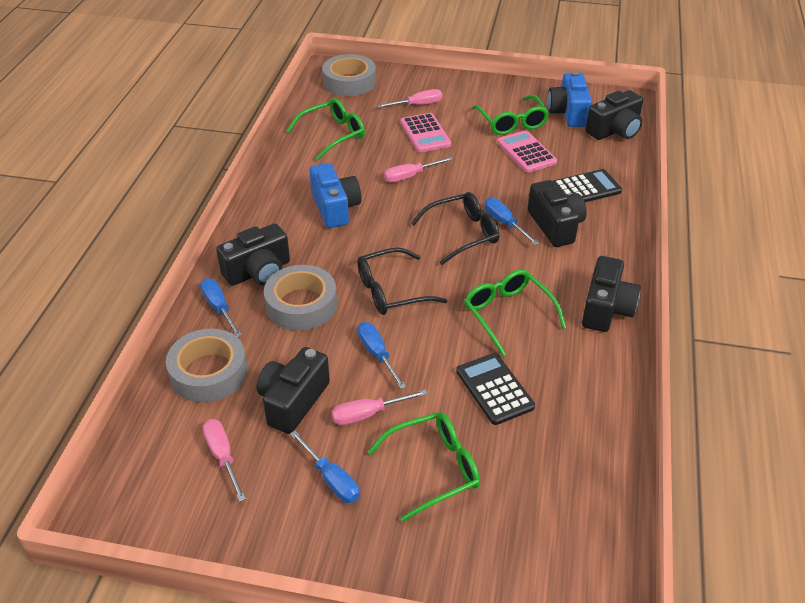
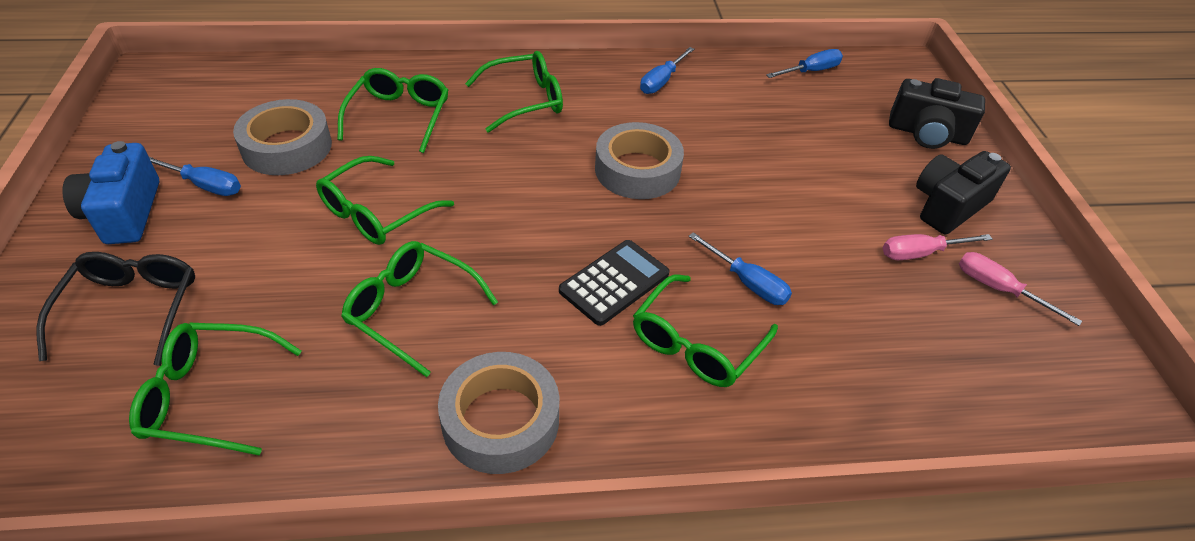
black calculator: [456,353,535,425] [552,169,622,202] = 2 -> [559,240,670,326] = 1
black camera: [216,223,290,286] [256,347,330,434] [528,180,587,247] [582,256,641,332] [585,90,643,140] = 5 -> [889,78,985,149] [916,151,1011,234] = 2
black glasses: [357,247,447,315] [411,192,499,265] = 2 -> [36,252,195,366] = 1
blue camera: [309,163,361,228] [547,71,592,127] = 2 -> [62,141,159,244] = 1
green glasses: [287,98,365,160] [368,412,480,522] [464,270,566,356] [472,95,549,135] = 4 -> [129,323,302,455] [316,156,454,245] [337,68,449,153] [341,241,498,377] [465,51,563,133] [633,274,778,387] = 6
pink calculator: [400,113,451,153] [497,130,557,173] = 2 -> none = 0
pink screwdriver: [203,419,246,502] [332,389,428,425] [377,89,442,108] [384,157,453,183] = 4 -> [883,234,993,260] [959,252,1082,326] = 2

